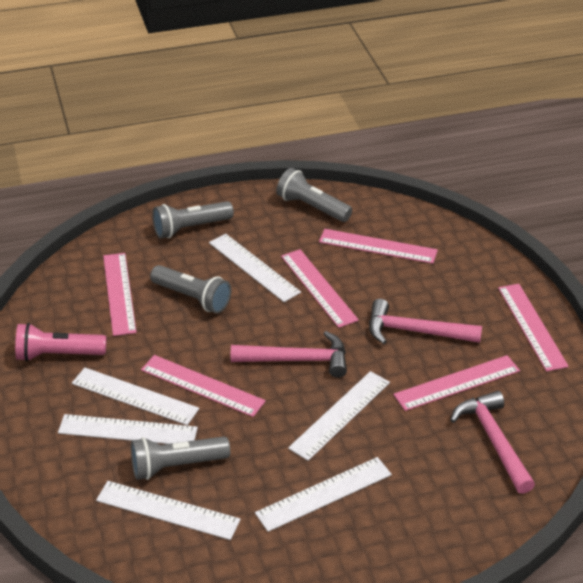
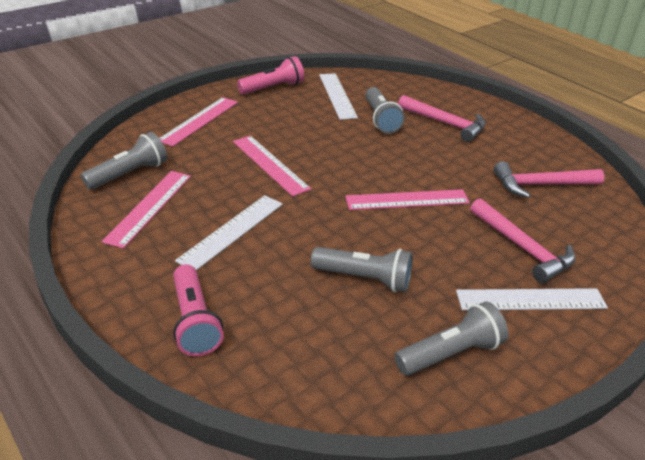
pink flashlight: [15,323,106,361] = 1 -> [173,264,224,356] [237,56,304,94] = 2
pink ruler: [103,253,137,336] [141,355,266,417] [281,249,359,328] [319,229,438,264] [393,355,520,411] [498,284,569,371] = 6 -> [102,171,191,249] [159,97,238,147] [233,136,311,196] [345,189,470,210] = 4
white ruler: [58,414,198,444] [72,368,199,425] [96,481,241,540] [209,234,301,302] [255,457,392,532] [288,371,390,461] = 6 -> [175,195,283,270] [319,73,358,120] [456,288,608,310] = 3

